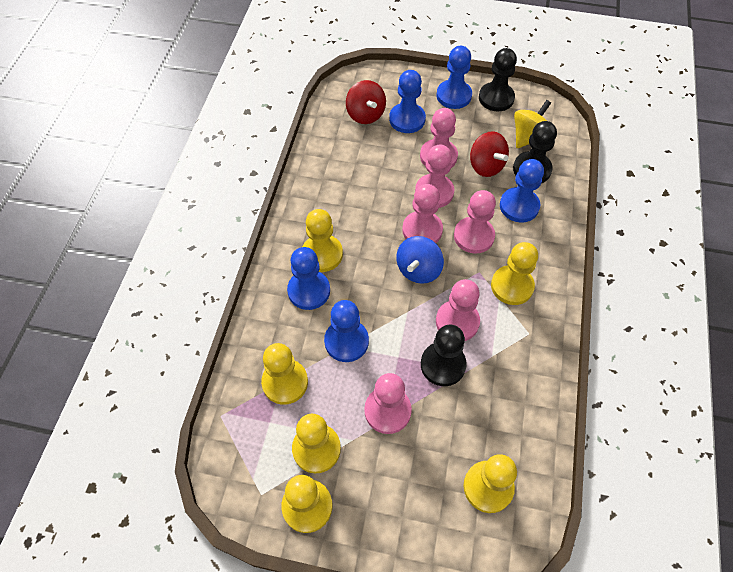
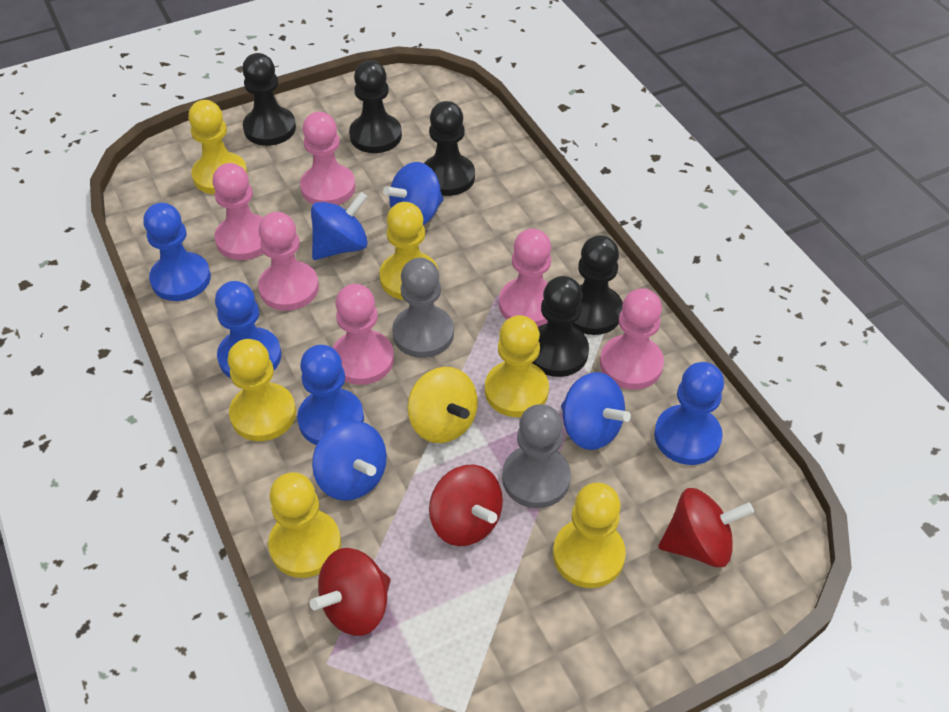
black pawn: [421,325,467,386] [479,48,517,111] [513,121,557,183] = 3 -> [242,53,296,146] [349,60,402,153] [424,101,475,196] [532,276,589,377] [573,235,623,335] = 5
blue pawn: [287,247,330,310] [324,300,369,362] [389,70,426,133] [436,46,472,109] [500,159,544,223] = 5 -> [143,203,211,301] [215,281,281,378] [297,345,364,445] [654,362,724,465] = 4
blue spinning top: [396,236,444,284] = 1 -> [311,192,368,260] [312,421,387,501] [383,162,444,225] [561,372,631,450] = 4
grey pawn: none = 0 -> [392,258,454,358] [502,404,571,508] = 2
red spinning top: [346,80,386,124] [470,131,509,177] = 2 -> [310,548,391,636] [429,465,503,546] [658,488,754,567] = 3

